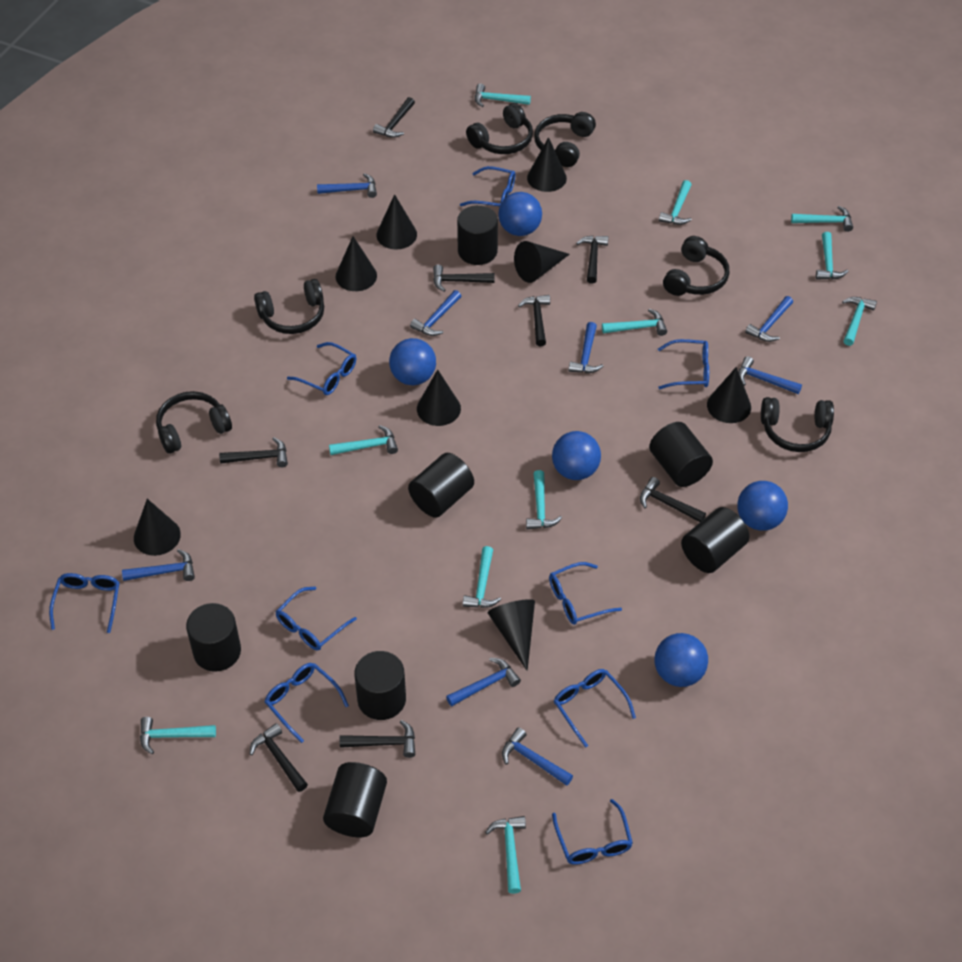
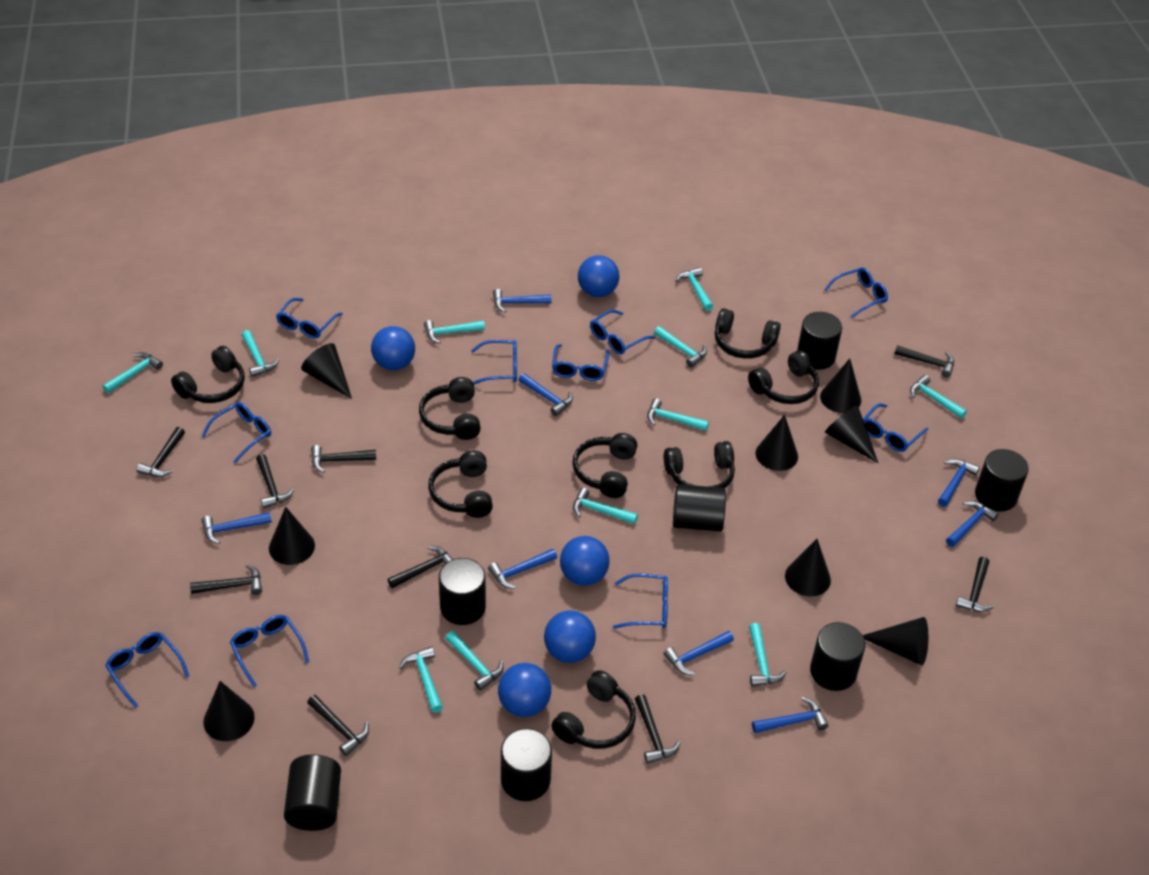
black hammer: [219,437,288,467] [250,723,308,792] [339,720,415,758] [373,97,415,138] [433,265,495,292] [518,295,550,346] [576,236,608,284] [640,477,706,522] = 8 -> [136,427,185,477] [190,564,262,595] [256,454,294,509] [307,695,369,756] [311,445,376,473] [387,546,453,589] [635,694,680,764] [894,345,954,377] [956,557,994,612] = 9
black headphones: [156,391,232,454] [254,279,324,334] [466,103,533,154] [534,112,596,167] [663,236,730,296] [761,397,834,452] = 6 -> [171,346,245,403] [419,377,481,440] [428,451,493,518] [551,670,636,749] [572,433,637,498] [664,441,735,488] [715,308,781,359] [748,350,819,404] = 8
blue glasses: [49,573,120,633] [265,663,349,743] [275,587,357,651] [287,342,356,395] [460,166,515,207] [549,562,622,625] [552,799,633,865] [554,669,636,748] [658,339,709,389] = 9 -> [105,632,189,708] [201,402,271,463] [230,615,309,687] [276,298,343,339] [471,340,517,385] [552,344,609,381] [590,310,655,354] [613,574,668,629] [824,267,888,318] [863,403,928,452] = 10

